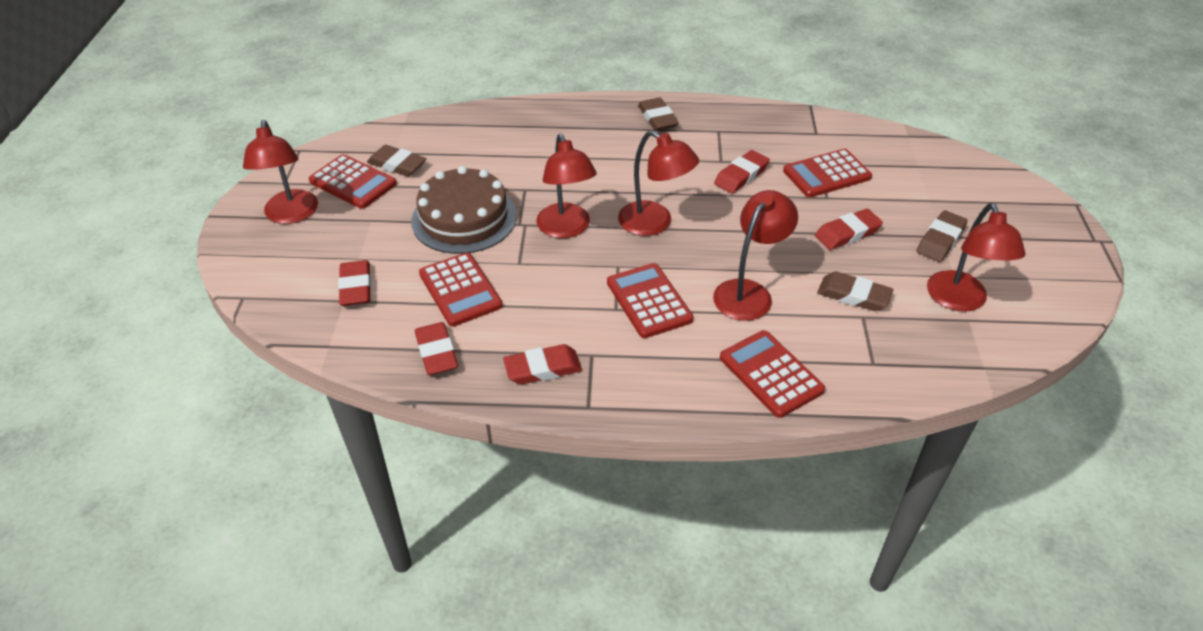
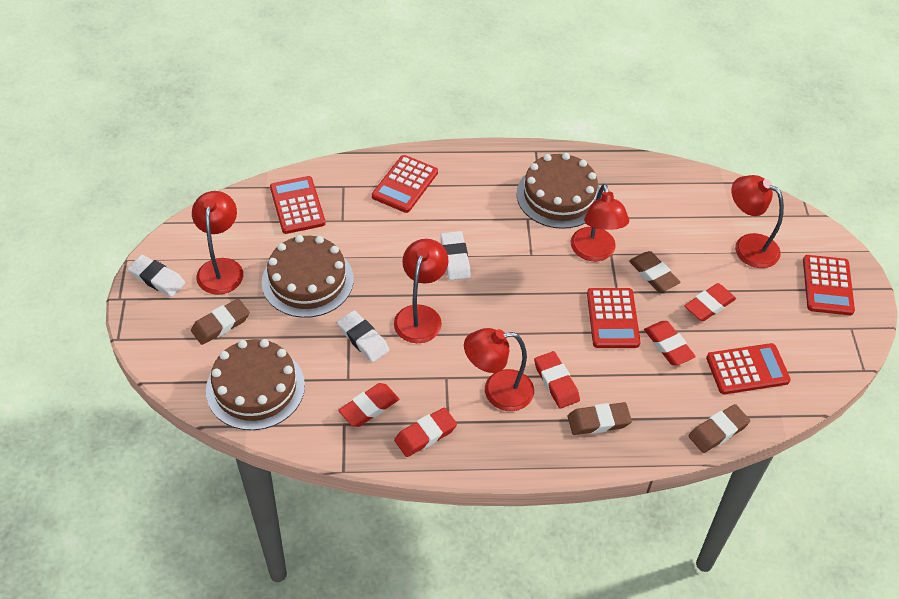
brown cake: [411,166,517,254] = 1 -> [206,339,305,430] [262,235,354,318] [516,153,602,229] = 3
white eraser: none = 0 -> [128,255,185,297] [337,310,390,362] [441,231,471,280] = 3

